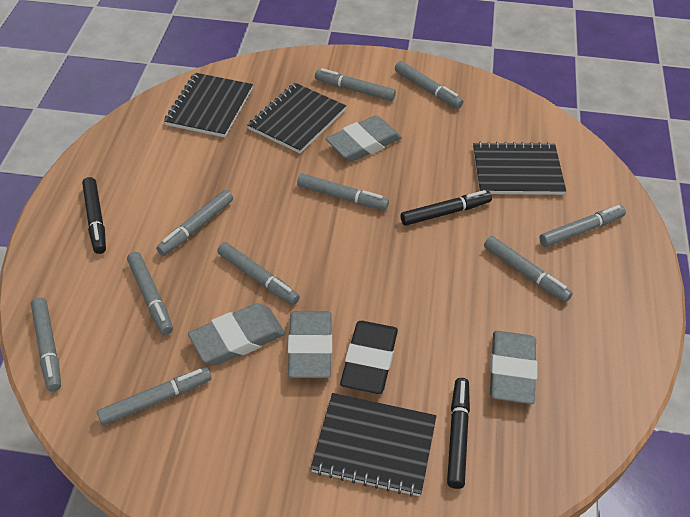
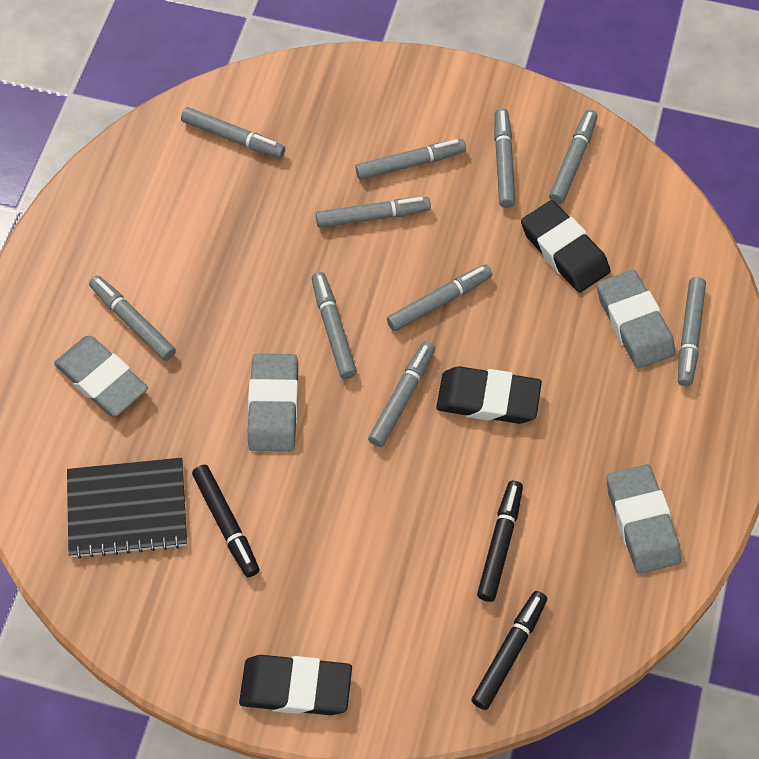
black eraser: [340,321,398,394] = 1 -> [239,655,352,715] [436,366,542,424] [521,200,610,293] = 3
black notebook: [164,73,253,137] [247,83,346,153] [311,393,436,497] [473,142,566,195] = 4 -> [67,458,187,559] = 1

